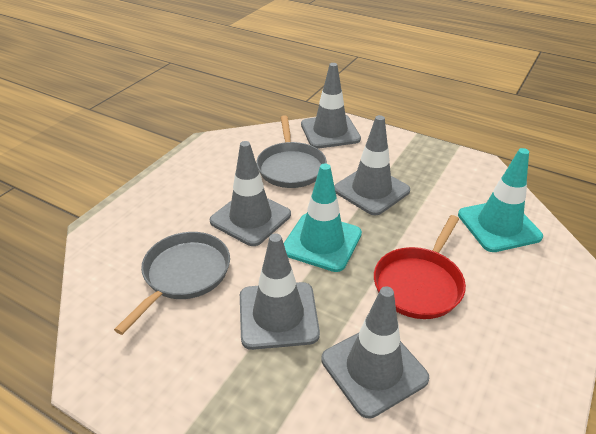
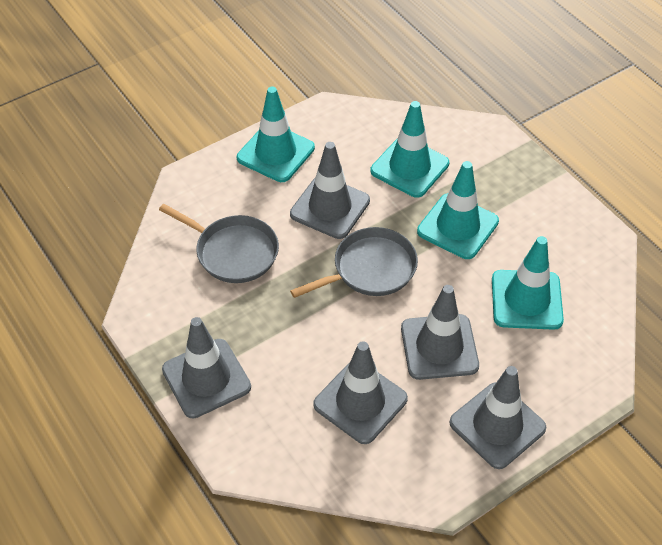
red pan: [374,215,466,319] = 1 -> none = 0
turquoise traffic cone: [284,163,362,272] [458,148,543,252] = 2 -> [237,87,315,182] [371,101,449,198] [417,161,499,259] [492,236,564,330] = 4

